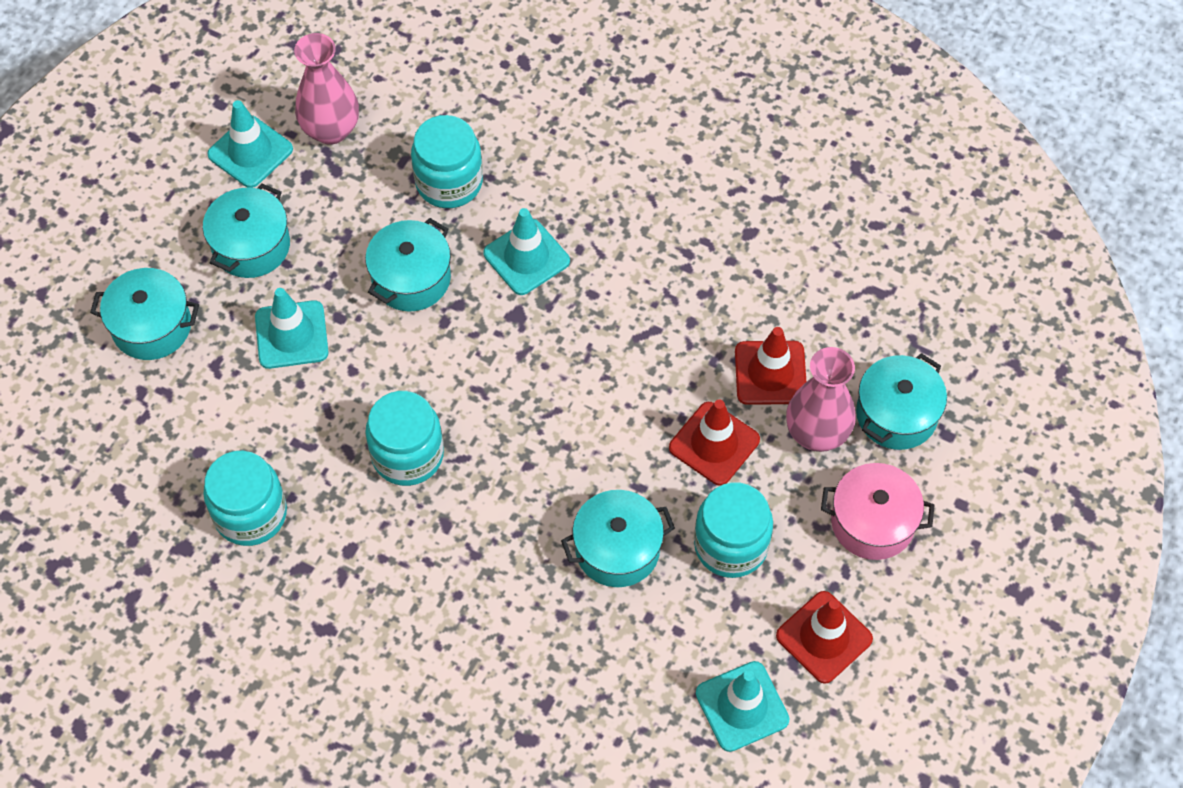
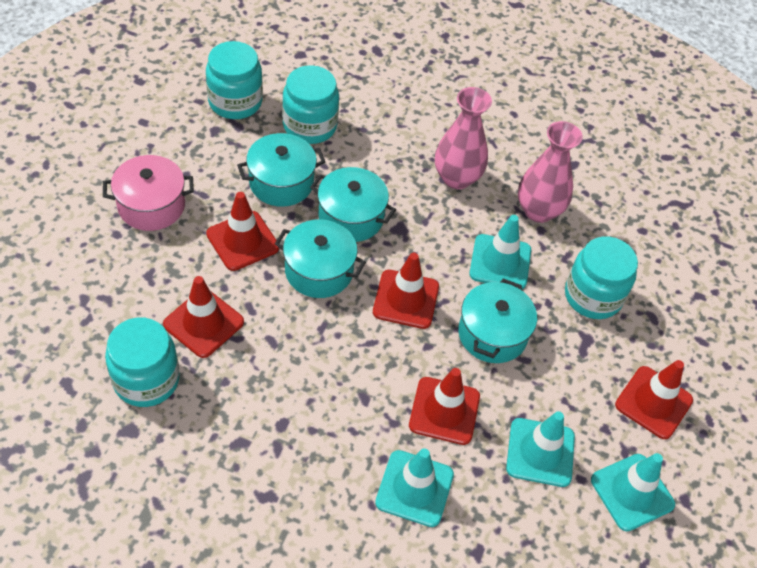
red traffic cone: [669,400,760,485] [735,327,806,405] [776,591,873,684] = 3 -> [163,276,244,358] [206,192,279,271] [373,253,439,329] [409,368,480,445] [615,360,693,439] = 5
turquoise pot: [90,268,199,360] [203,183,290,278] [365,218,451,312] [561,490,675,587] [856,353,947,450] = 5 -> [237,133,325,207] [275,219,366,298] [310,167,396,242] [458,278,537,363] = 4

